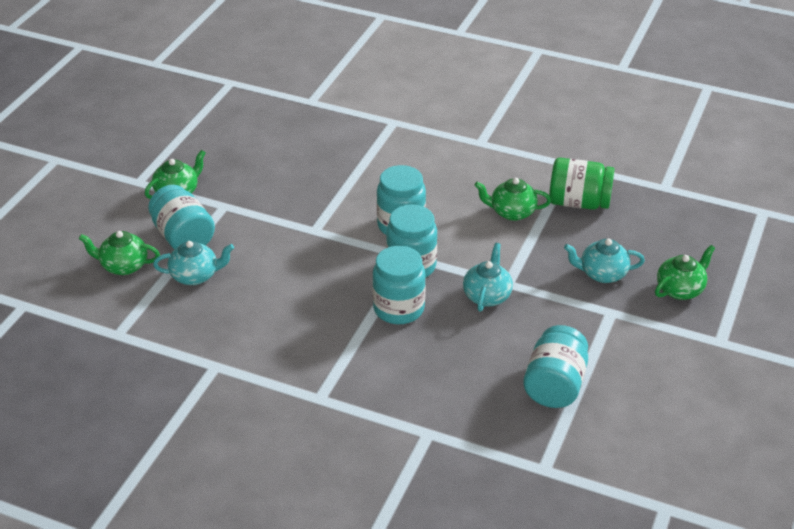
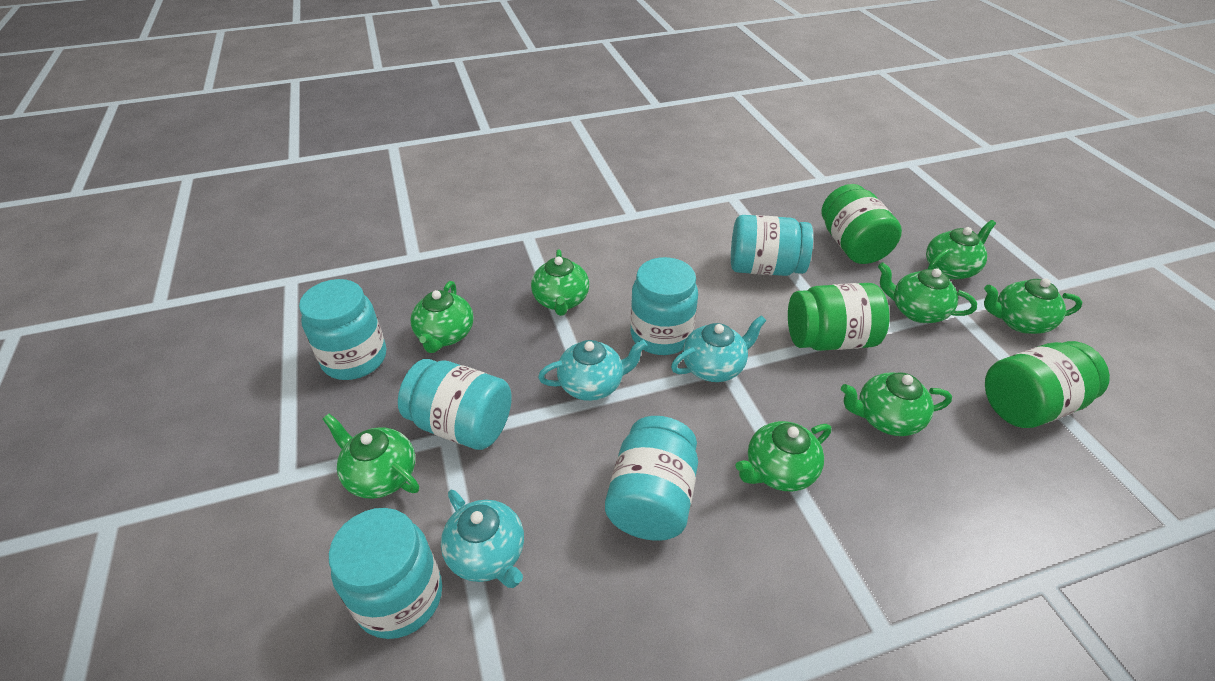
green jar: [549,158,615,210] = 1 -> [788,283,890,351] [822,184,902,264] [985,341,1110,428] = 3
green teapot: [79,231,160,275] [145,150,206,199] [474,178,551,221] [655,245,715,300] = 4 -> [323,414,419,498] [411,281,474,353] [531,249,589,316] [735,421,831,491] [841,372,952,436] [878,262,977,323] [926,220,996,280] [984,278,1082,334] = 8
turquoise jar: [148,185,215,250] [372,246,426,324] [377,165,426,235] [386,204,437,278] [523,325,588,408] = 5 -> [299,279,386,380] [329,508,442,639] [398,359,512,450] [605,416,698,541] [630,257,698,355] [731,215,813,276] = 6

